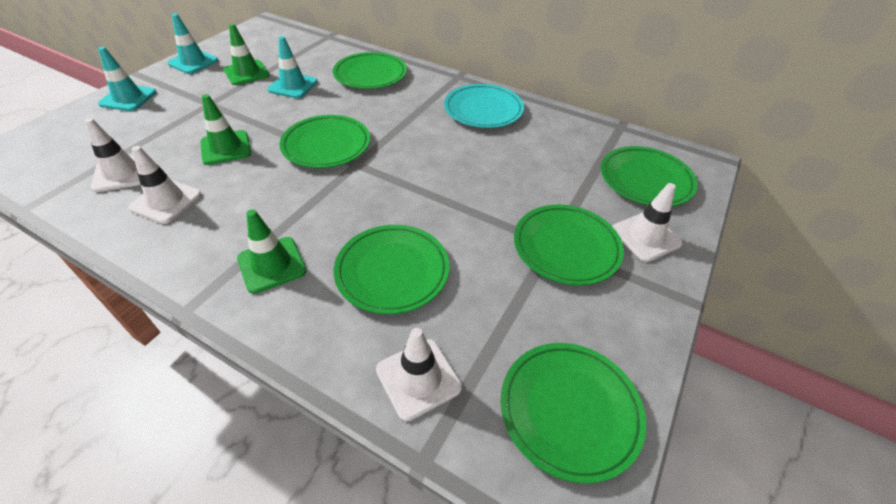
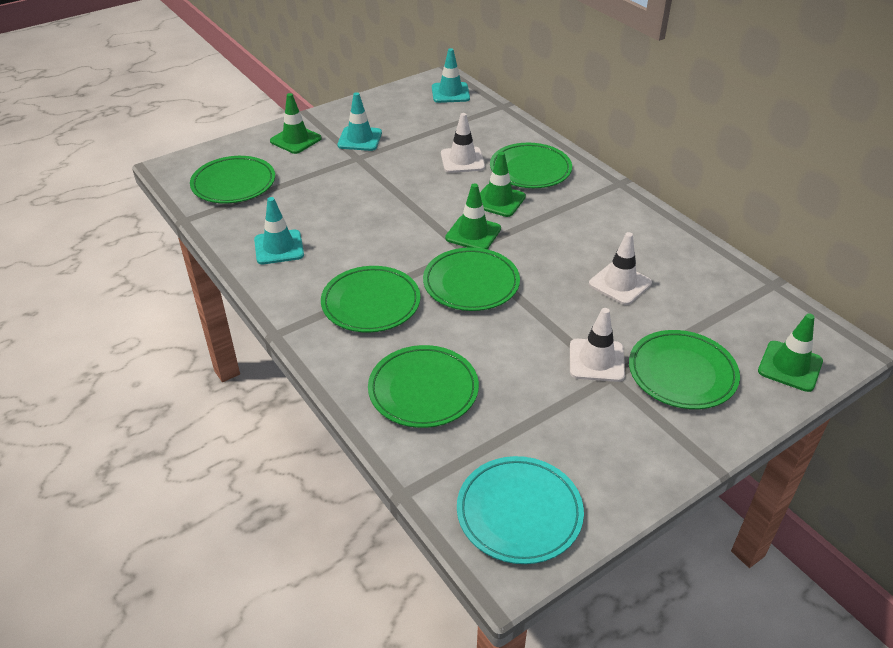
green traffic cone: [200,94,251,165] [224,24,270,85] [237,209,307,294] = 3 -> [270,93,322,154] [445,183,501,249] [480,152,526,217] [758,313,823,392] = 4
white traffic cone: [84,118,141,192] [129,146,202,224] [376,328,462,421] [612,183,683,262] = 4 -> [441,113,485,173] [570,308,625,382] [589,232,652,305] = 3

